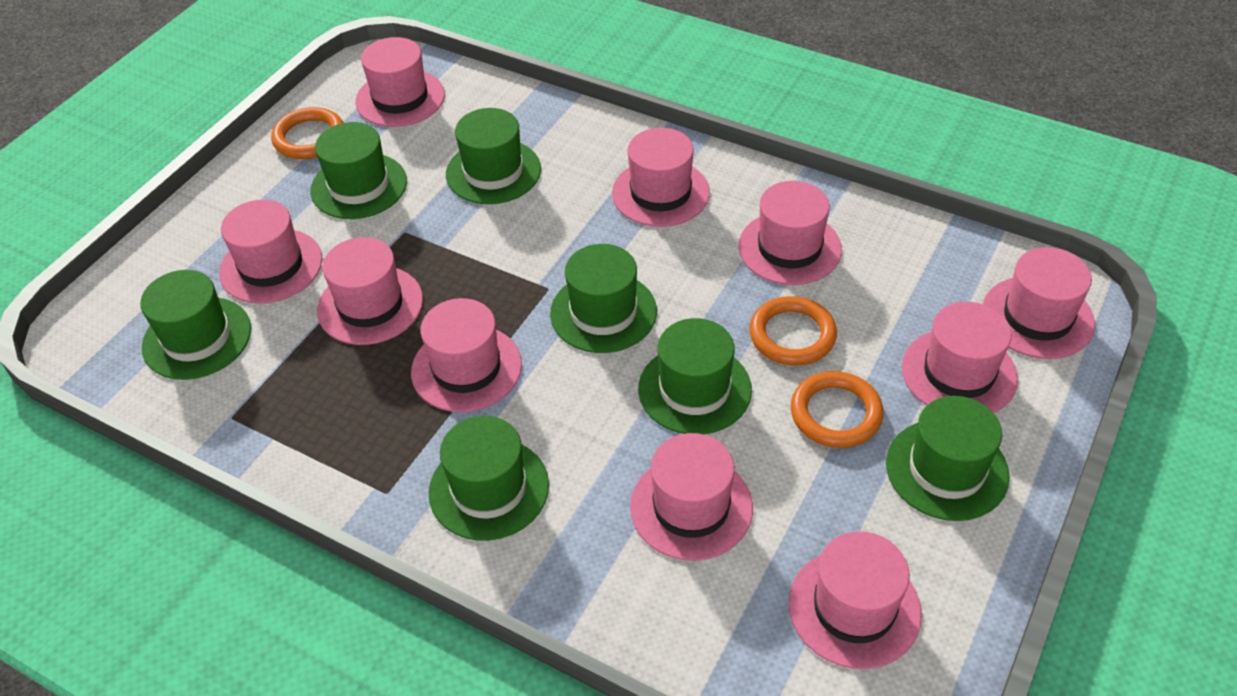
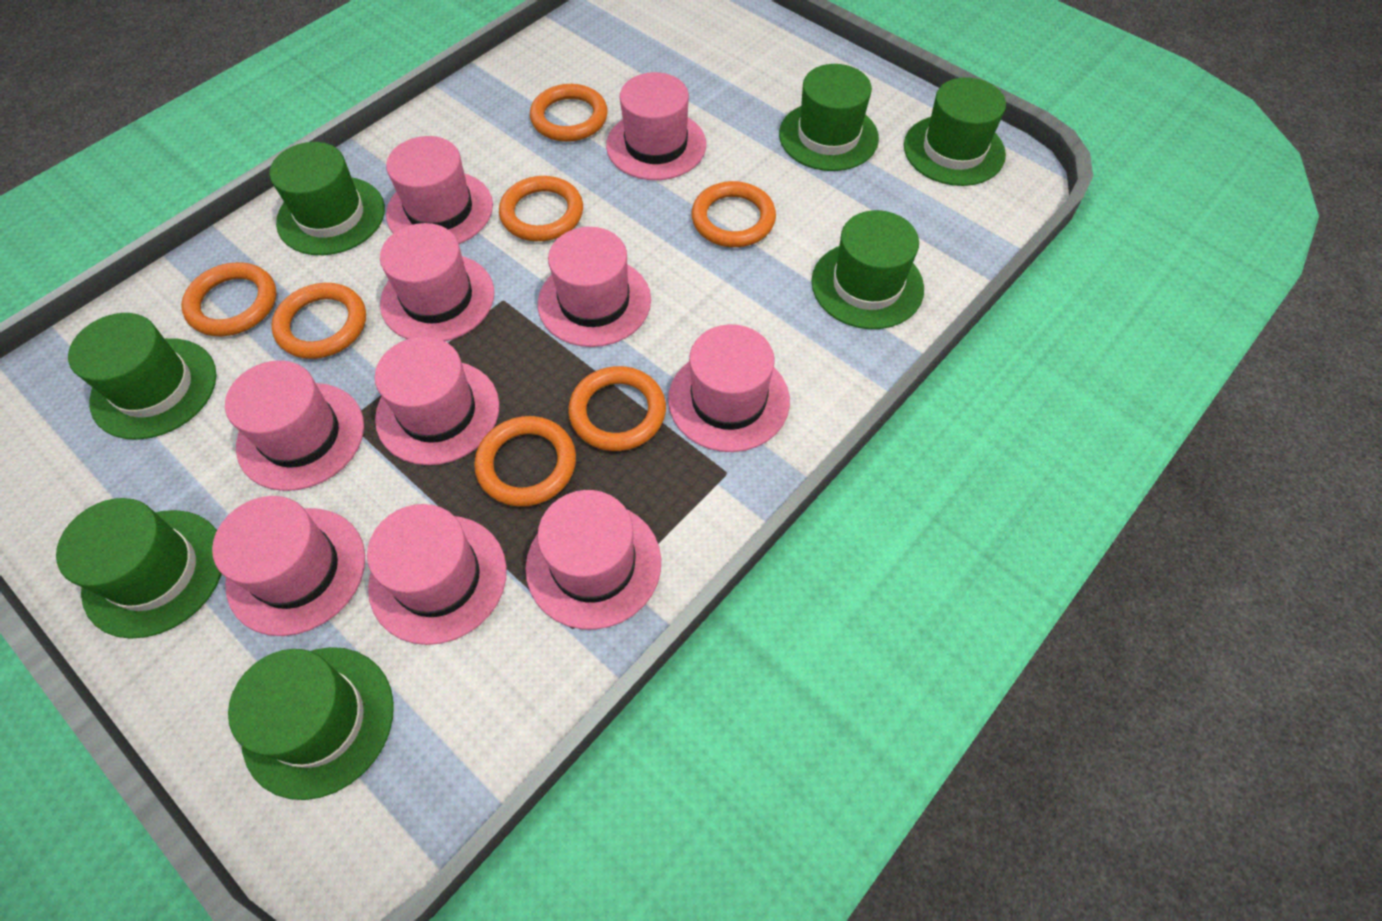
orange ring: [271,107,344,159] [749,296,837,366] [791,371,884,448] = 3 -> [181,262,277,336] [271,283,366,359] [474,416,576,507] [499,176,583,241] [530,84,608,142] [568,366,666,451] [691,181,776,247] = 7

